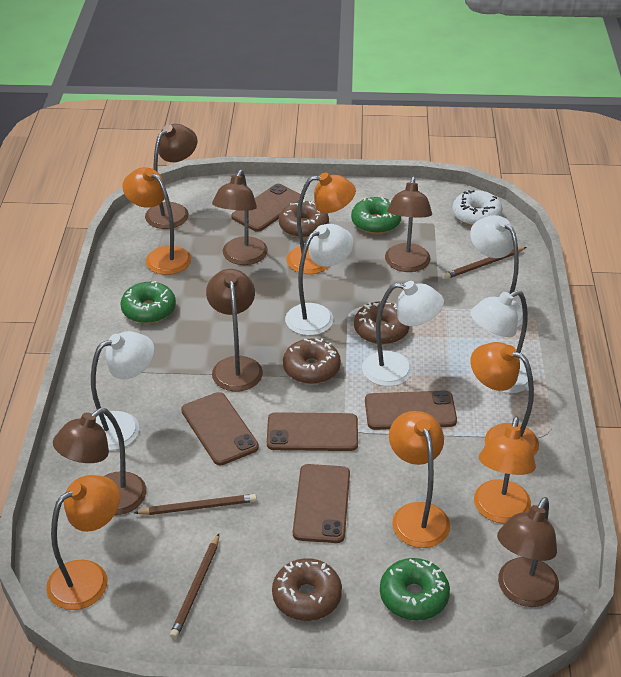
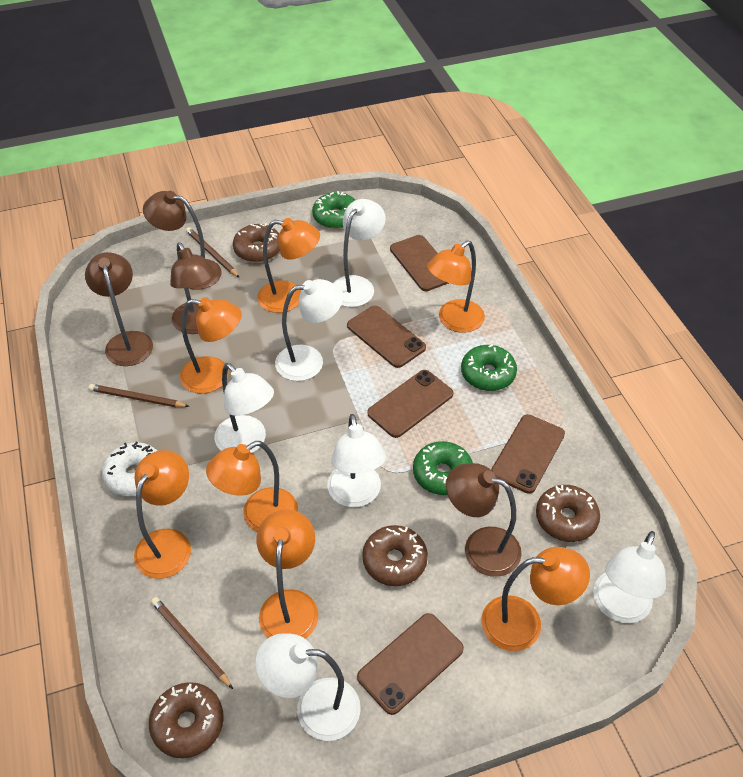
brown lamp: [53,408,147,515] [145,124,198,229] [206,269,263,392] [212,170,268,265] [385,176,432,272] [497,497,559,607] = 6 -> [85,252,153,366] [143,191,222,290] [170,242,216,334] [446,463,522,577] = 4
orange lamp: [46,475,120,610] [122,167,191,275] [287,172,356,274] [389,411,450,548] [471,342,539,456] [474,416,536,524] = 6 -> [134,450,191,579] [180,297,242,394] [206,441,298,532] [256,509,318,639] [257,218,320,313] [427,240,485,333] [481,547,590,651] = 7
white lamp: [91,331,154,450] [285,224,354,336] [362,281,444,386] [470,215,523,327] [470,290,534,393] = 5 -> [214,363,274,453] [255,633,361,741] [275,279,344,381] [327,414,386,507] [333,199,386,307] [593,531,666,623] = 6

